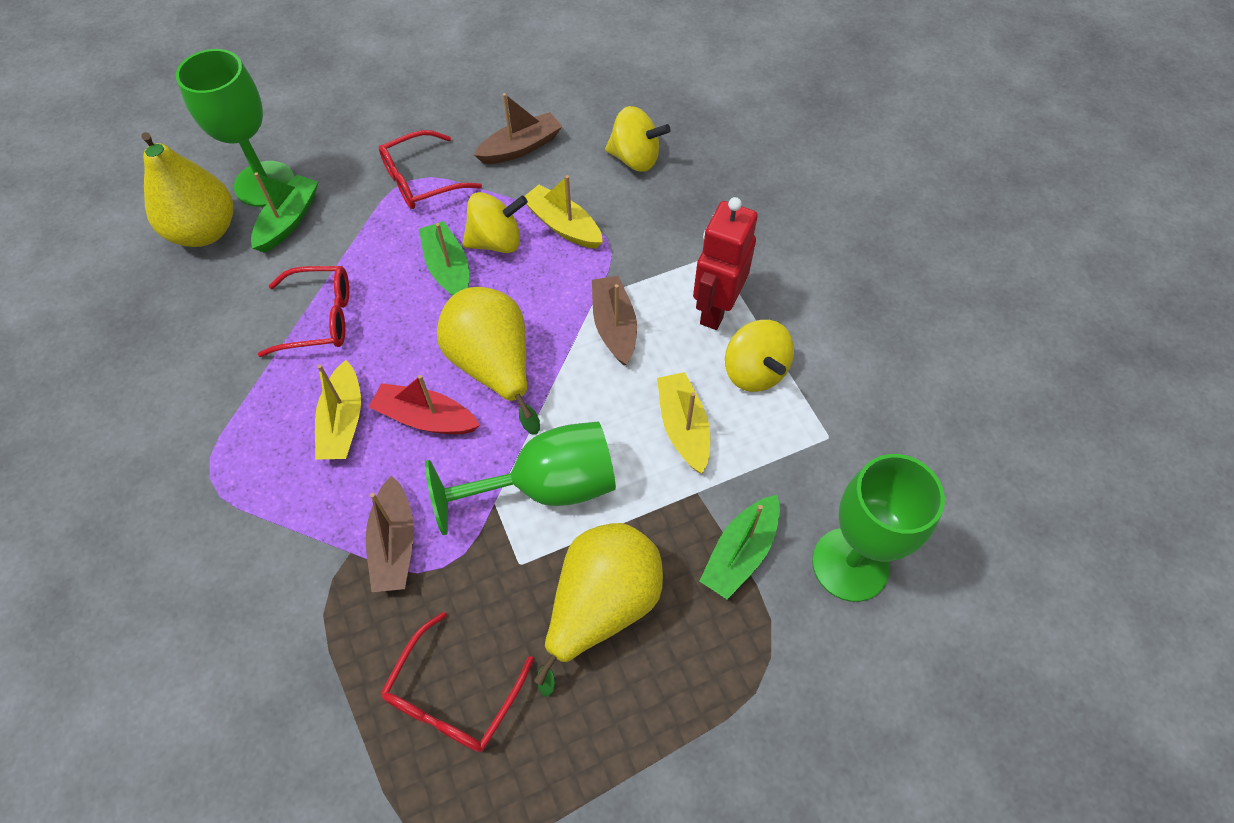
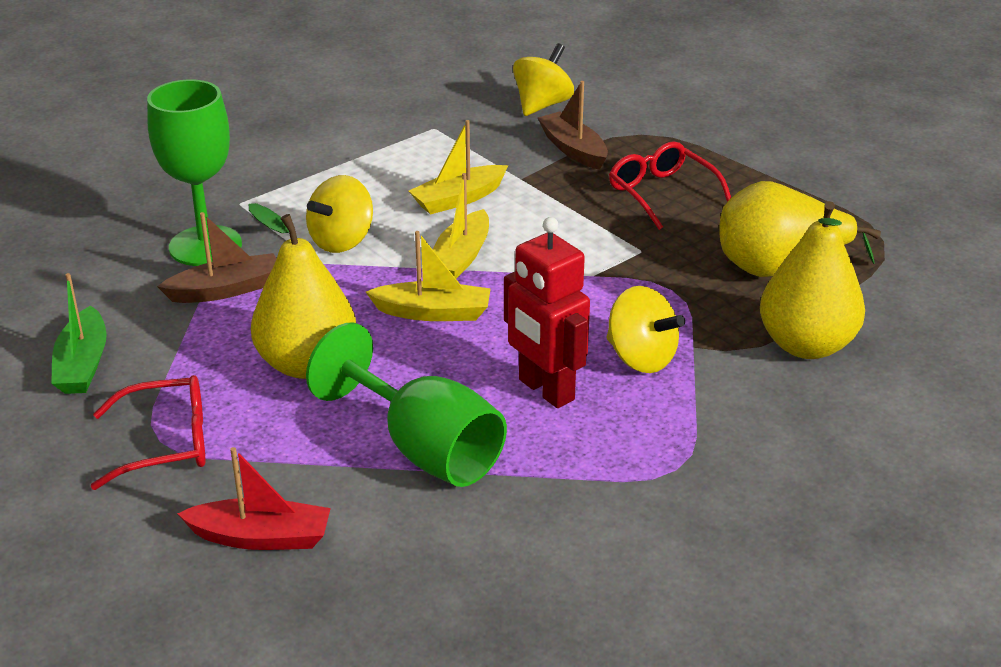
brown boat: [366,475,414,592] [474,93,562,164] [592,276,637,365] = 3 -> [157,212,276,303] [538,81,608,170] = 2
green boat: [251,172,318,253] [419,221,469,296] [699,495,780,600] = 3 -> [51,273,107,394] = 1
green goblet: [176,49,295,207] [425,421,616,535] [812,454,945,602] = 3 -> [147,79,242,266] [306,323,507,487] = 2
red glasses: [258,266,349,357] [379,130,482,209] [381,612,534,752] = 3 -> [91,375,205,490] [609,141,731,230] = 2

